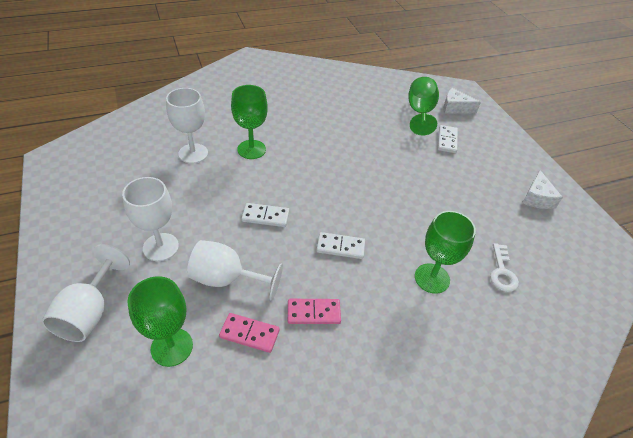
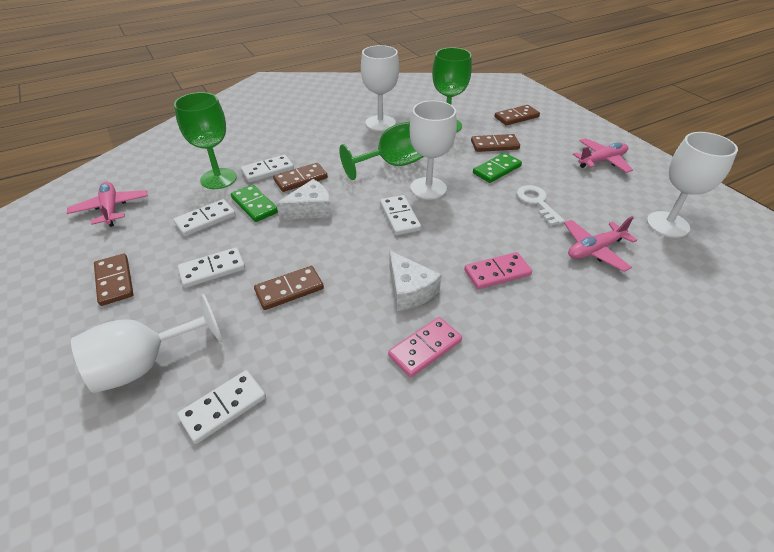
brown domino: none = 0 -> [94,254,134,306] [254,266,324,310] [273,163,328,192] [471,134,520,152] [495,105,540,126] = 5
green domino: none = 0 -> [231,184,278,222] [473,153,522,183] = 2
green goblet: [127,276,193,367] [231,85,268,159] [408,77,439,135] [415,211,476,294] = 4 -> [174,92,237,189] [339,122,424,180] [432,47,472,132] = 3
pink plane: none = 0 -> [67,182,148,227] [564,216,637,272] [573,138,633,173] = 3
white domino: [241,203,289,227] [316,232,365,259] [438,125,458,153] = 3 -> [174,199,236,236] [177,370,266,444] [178,247,245,288] [241,155,294,183] [380,195,421,235] = 5

